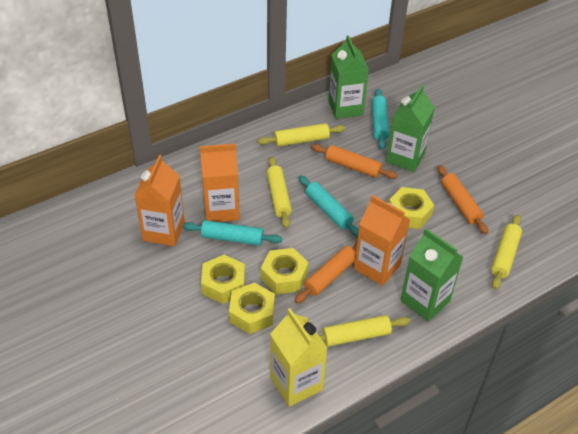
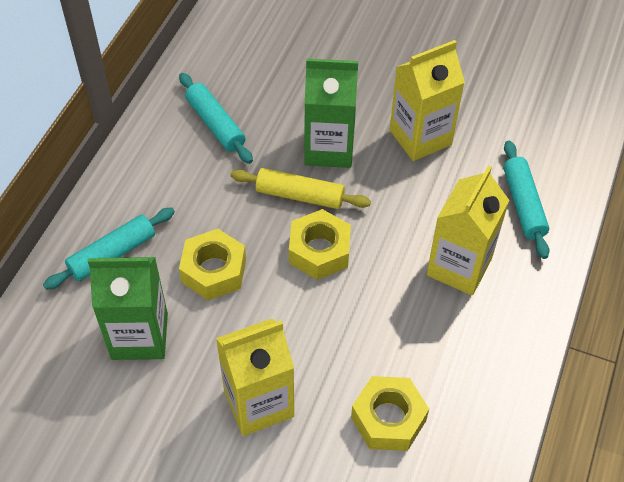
green carton: [328,35,369,119] [386,85,435,172] [400,228,463,321] = 3 -> [88,257,168,360] [304,58,358,168] = 2
orange carton: [135,155,185,246] [200,144,240,222] [354,195,410,286] = 3 -> none = 0
orange rolling pin: [295,242,357,303] [311,144,398,179] [438,165,488,234] = 3 -> none = 0
yellow carton: [270,308,327,407] = 1 -> [216,319,294,436] [390,40,465,161] [426,165,509,295] = 3
yellow nut: [201,254,245,304] [229,282,275,334] [261,248,309,294] [389,187,434,229] = 4 -> [179,229,246,300] [289,209,351,280] [351,376,429,451] = 3
yellow rolling pin: [258,123,345,147] [266,157,292,228] [319,315,410,347] [491,214,522,289] = 4 -> [230,168,371,209] = 1

